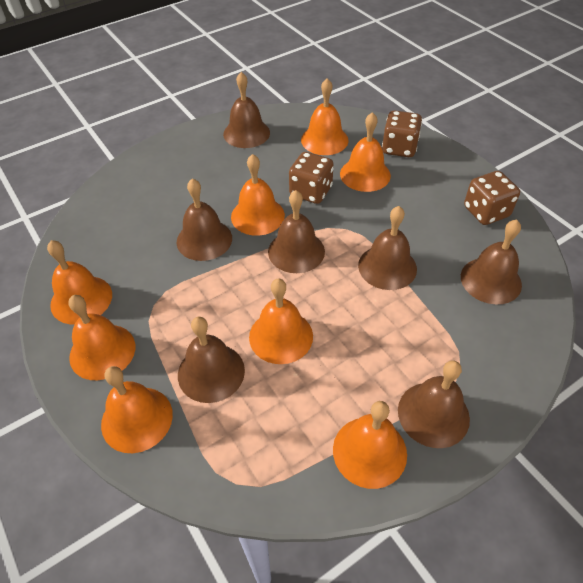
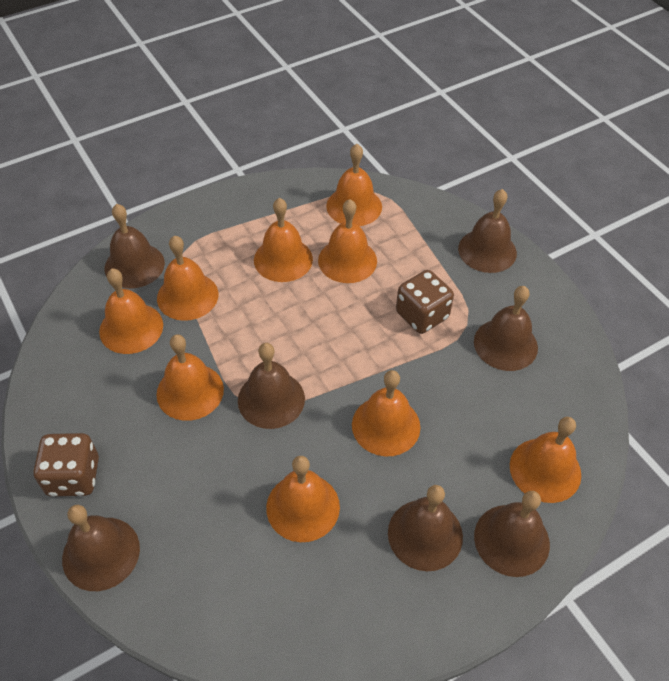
brown dice: [289,152,334,204] [382,110,422,157] [464,171,520,225] = 3 -> [33,433,99,497] [396,270,454,334] = 2
orange bell: [47,240,112,325] [68,295,135,380] [101,366,173,453] [231,154,285,236] [249,278,313,364] [301,78,349,155] [333,401,407,489] [340,112,391,192] = 8 -> [99,269,163,354] [156,334,224,421] [157,235,219,321] [254,198,313,282] [266,456,340,542] [318,199,377,283] [326,144,382,226] [352,370,421,456] [510,417,581,503] = 9

